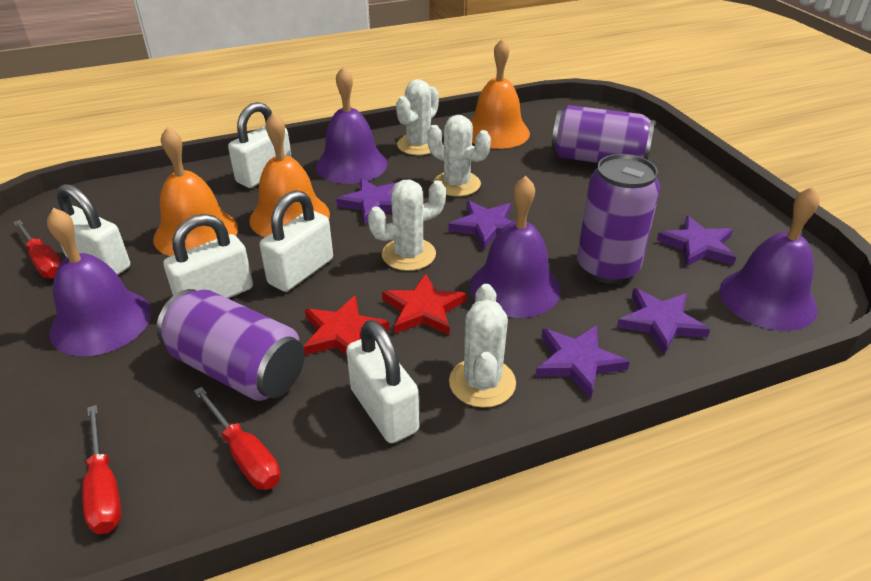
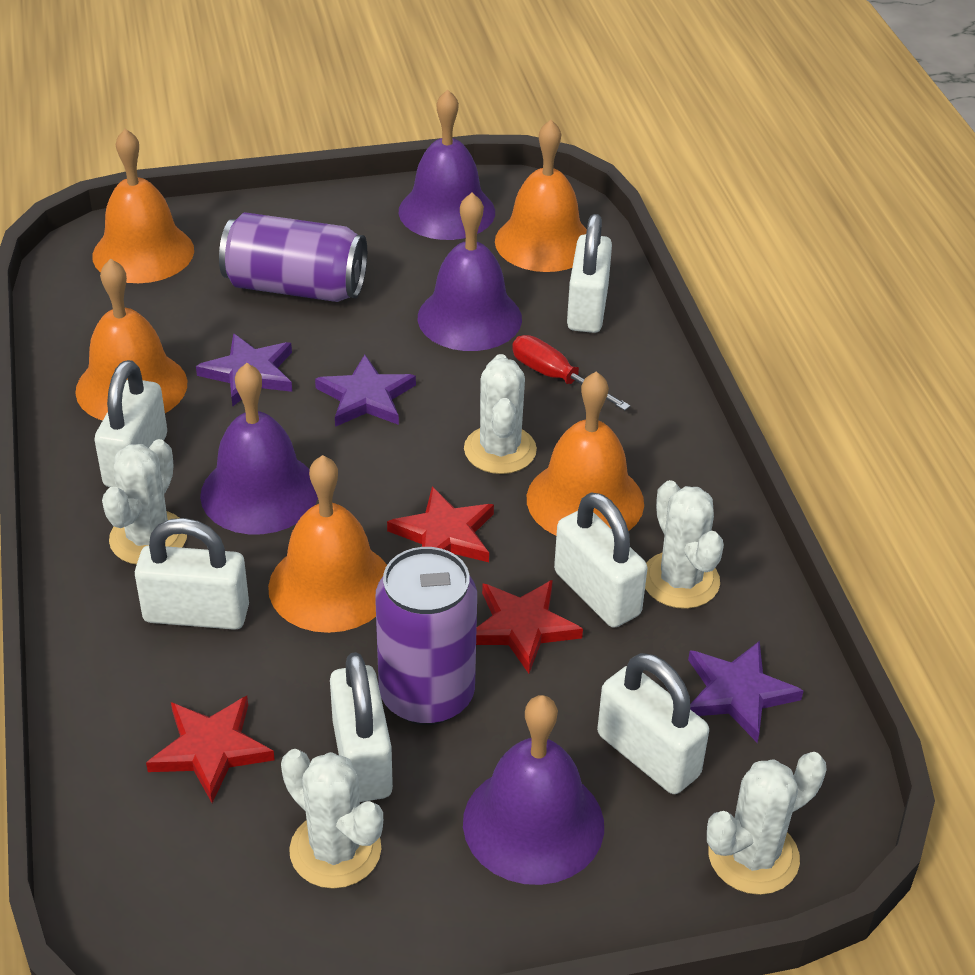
orange bell: [153,127,238,256] [249,112,330,237] [471,38,530,149] = 3 -> [75,259,187,420] [93,129,194,283] [268,455,387,633] [495,120,587,272] [527,371,644,536] = 5
purple can: [156,289,305,401] [551,105,655,163] [577,154,660,284] = 3 -> [219,212,367,302] [375,547,477,725] = 2
purple star: [336,178,398,224] [448,200,512,250] [535,325,630,399] [617,288,710,355] [657,216,736,267] = 5 -> [196,333,292,407] [315,355,416,427] [688,641,804,743] = 3
red screwdriver: [13,220,62,279] [82,405,122,534] [194,387,280,490] = 3 -> [512,335,631,411] = 1
red star: [303,295,390,355] [382,273,467,335] = 2 -> [146,696,275,803] [387,486,494,562] [476,580,583,674] = 3
white cactus: [368,180,446,271] [396,79,439,155] [427,115,491,197] [449,284,516,408] = 4 -> [102,439,187,565] [281,749,383,889] [464,354,537,474] [645,480,724,609] [707,752,827,895] = 5
white padlock: [57,184,130,275] [163,214,253,298] [228,102,292,188] [260,190,333,292] [346,320,419,443] = 5 -> [94,360,167,487] [135,518,249,630] [330,652,393,802] [554,492,648,628] [567,214,612,333] [597,653,709,794] = 6

